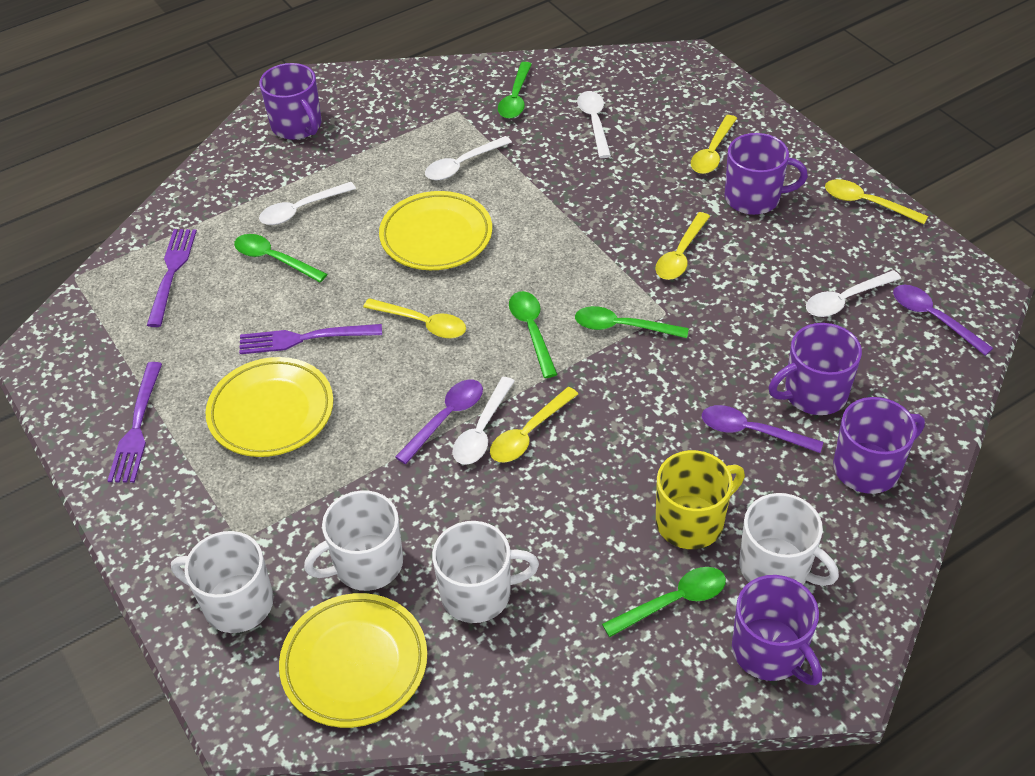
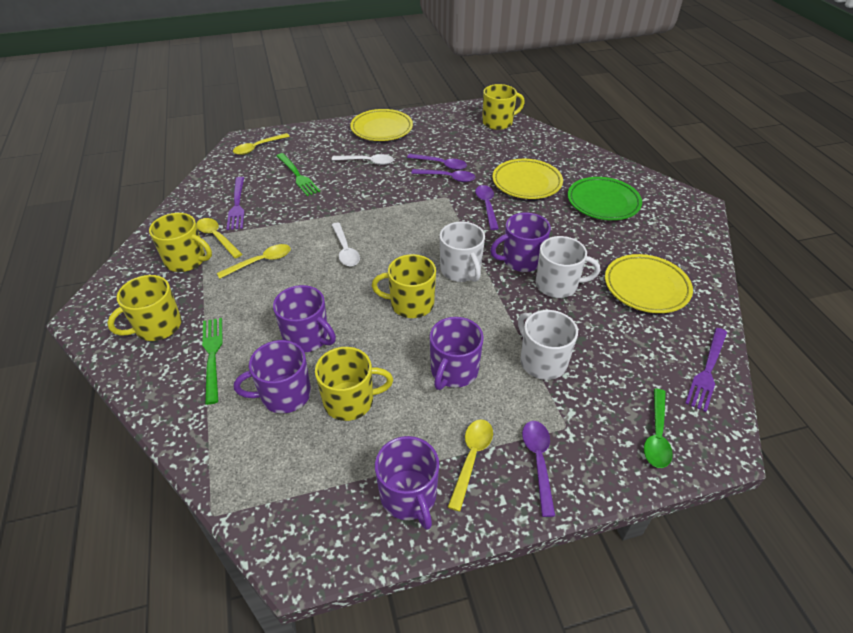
green fork: none = 0 -> [202,318,223,405] [277,153,320,196] = 2
green plate: none = 0 -> [568,177,642,220] = 1
green spoon: [234,234,327,282] [498,62,532,119] [509,291,558,378] [575,306,689,338] [602,567,726,637] = 5 -> [644,388,673,468] = 1
purple fork: [107,362,162,483] [147,229,197,327] [239,324,382,354] = 3 -> [226,177,244,230] [685,328,727,412] = 2
purple spoon: [395,380,483,464] [702,405,823,453] [893,285,993,356] = 3 -> [407,154,467,170] [411,169,475,182] [475,185,499,230] [522,421,555,517] = 4
white mug: [171,531,274,633] [304,490,403,591] [432,521,539,623] [739,493,839,586] = 4 -> [440,222,485,282] [518,310,578,380] [536,236,600,298] = 3
white spoon: [259,182,356,225] [425,136,512,180] [452,377,515,465] [577,91,611,158] [806,270,901,317] = 5 -> [331,154,394,165] [332,223,360,266] = 2
yellow mug: [656,450,745,549] = 1 -> [107,275,182,341] [149,213,212,272] [315,347,393,421] [372,254,436,318] [482,84,525,130] = 5
yellow spoon: [363,298,466,339] [490,387,578,463] [656,212,710,280] [691,115,737,174] [825,179,928,224] = 5 -> [196,218,242,258] [217,244,291,279] [233,133,290,155] [448,420,493,512] = 4

